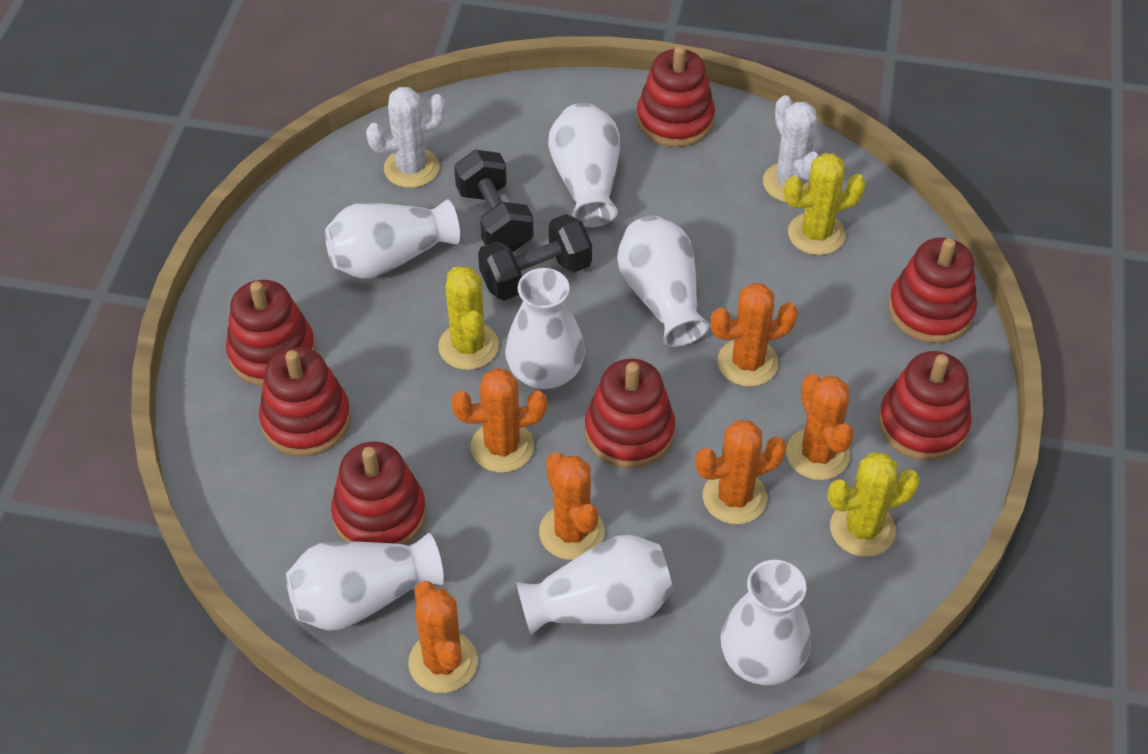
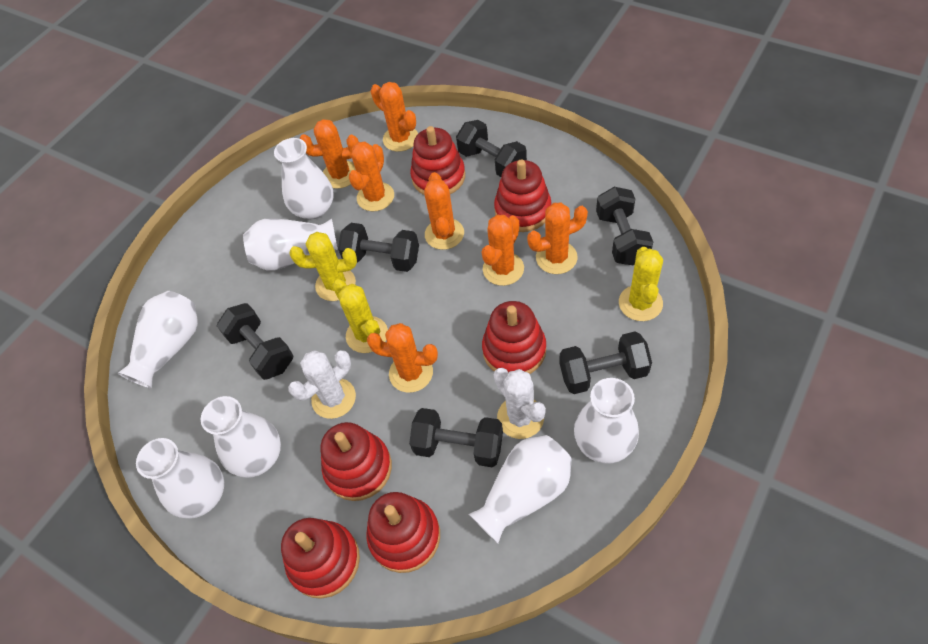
black dumbbell: [454,149,534,252] [478,214,592,301] = 2 -> [217,303,293,380] [338,223,419,272] [409,408,503,467] [456,120,527,177] [559,331,652,394] [596,187,653,266] = 6
orange cactus: [408,581,478,693] [451,368,547,473] [539,452,605,560] [695,420,787,524] [710,283,798,387] [786,374,854,480] = 6 -> [300,119,359,189] [349,142,394,211] [367,323,438,393] [371,82,418,152] [424,172,464,250] [482,215,524,286] [527,202,588,274] = 7
red stacking toy: [226,280,316,386] [259,347,351,456] [331,441,426,545] [585,359,675,468] [637,46,715,147] [878,351,971,461] [888,238,977,343] = 7 -> [281,518,360,599] [320,422,392,501] [367,492,440,573] [410,126,465,195] [482,301,546,374] [494,160,551,232] = 6

